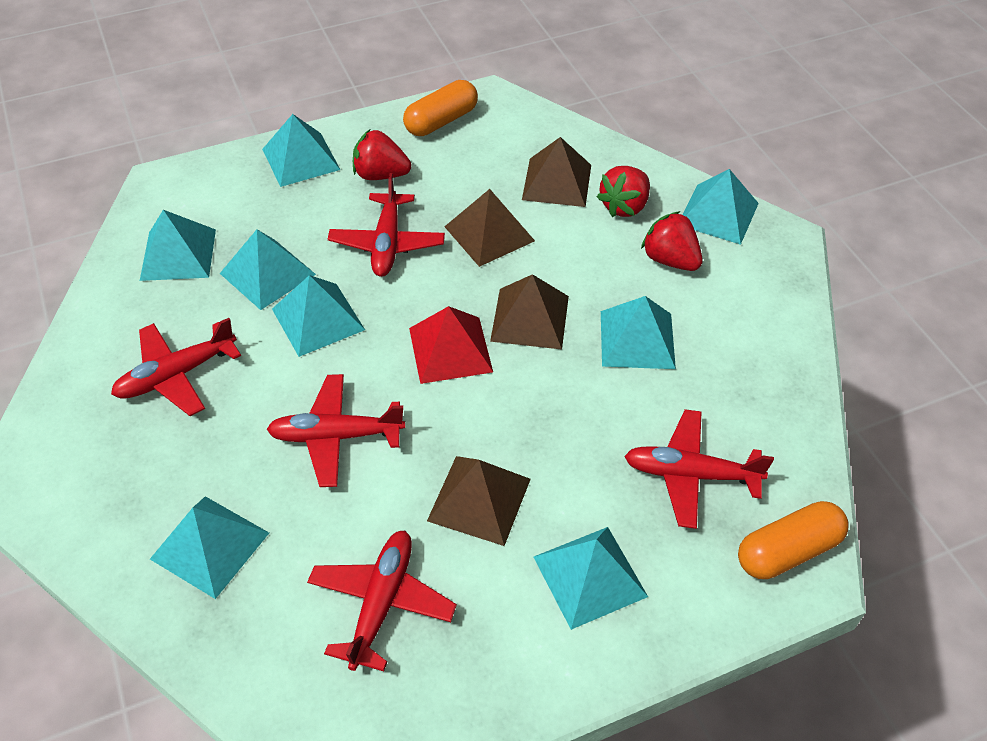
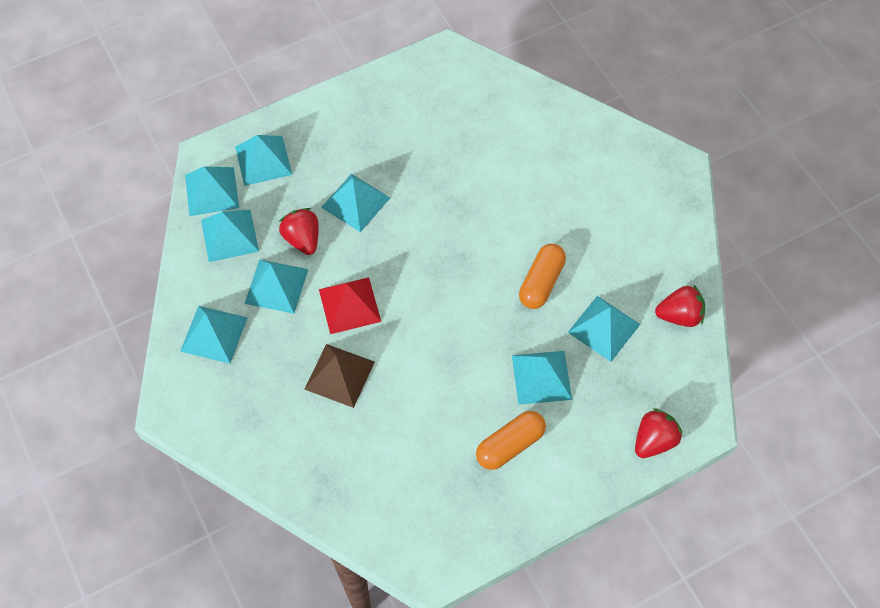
brown pyramid: [427,456,531,546] [444,189,535,267] [490,274,569,350] [522,137,591,207] = 4 -> [304,344,375,408] = 1
red plane: [111,318,241,416] [267,374,405,487] [307,531,457,671] [328,173,445,277] [624,409,774,529] = 5 -> none = 0

